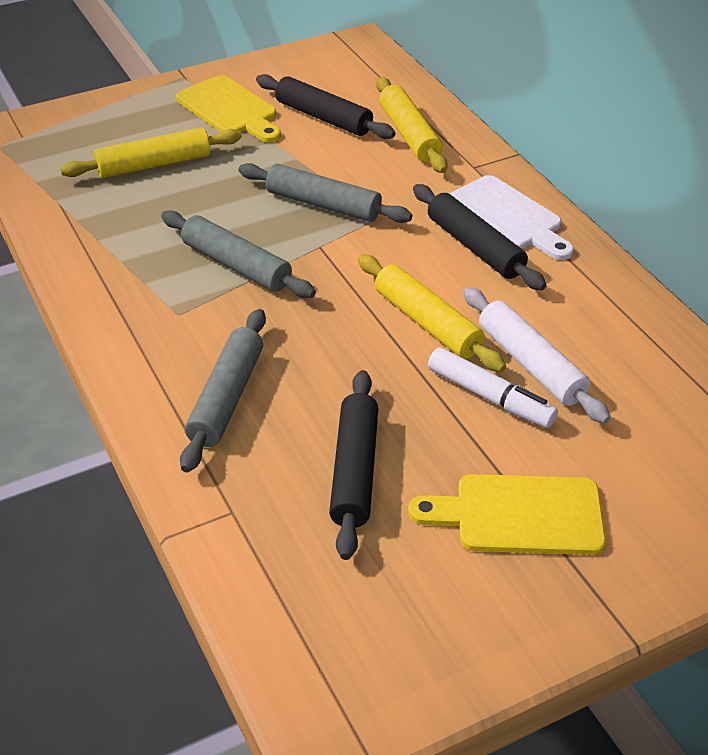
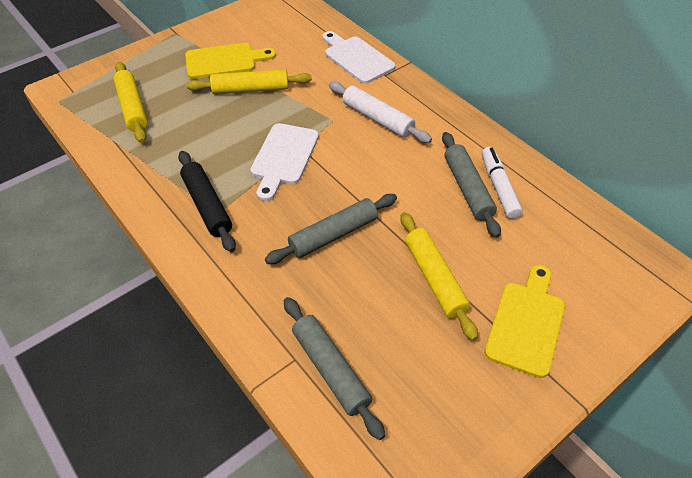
black rolling pin: [256,74,395,139] [329,370,378,560] [413,184,547,290] = 3 -> [178,151,236,252] = 1
white cutting board: [449,175,574,260] = 1 -> [250,123,319,201] [322,31,395,84] = 2

